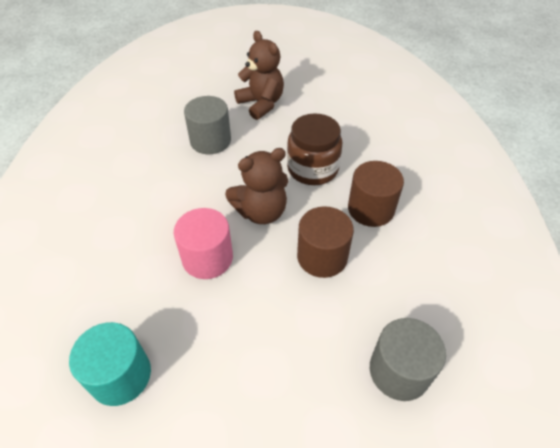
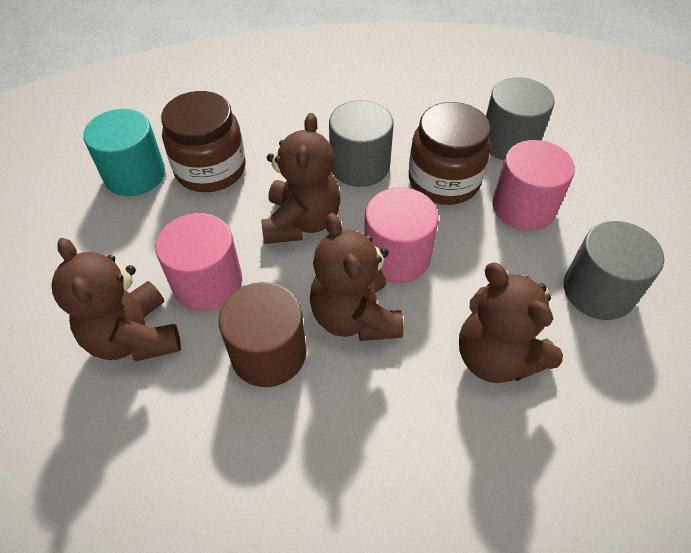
brown cylinder: [297,206,354,278] [348,161,404,227] = 2 -> [219,282,306,387] = 1
brown jar: [287,113,342,185] = 1 -> [161,91,246,192] [409,102,491,205] = 2
brown teddy bear: [225,148,288,224] [234,31,284,120] = 2 -> [51,238,181,361] [261,113,340,244] [310,213,404,341] [459,263,563,383] = 4
grey cylinder: [184,96,231,154] [370,318,446,401] = 2 -> [329,100,394,187] [486,77,555,160] [564,221,664,320] = 3
pink cylinder: [174,208,233,279] = 1 -> [156,213,242,311] [364,187,439,283] [492,140,575,231] = 3

